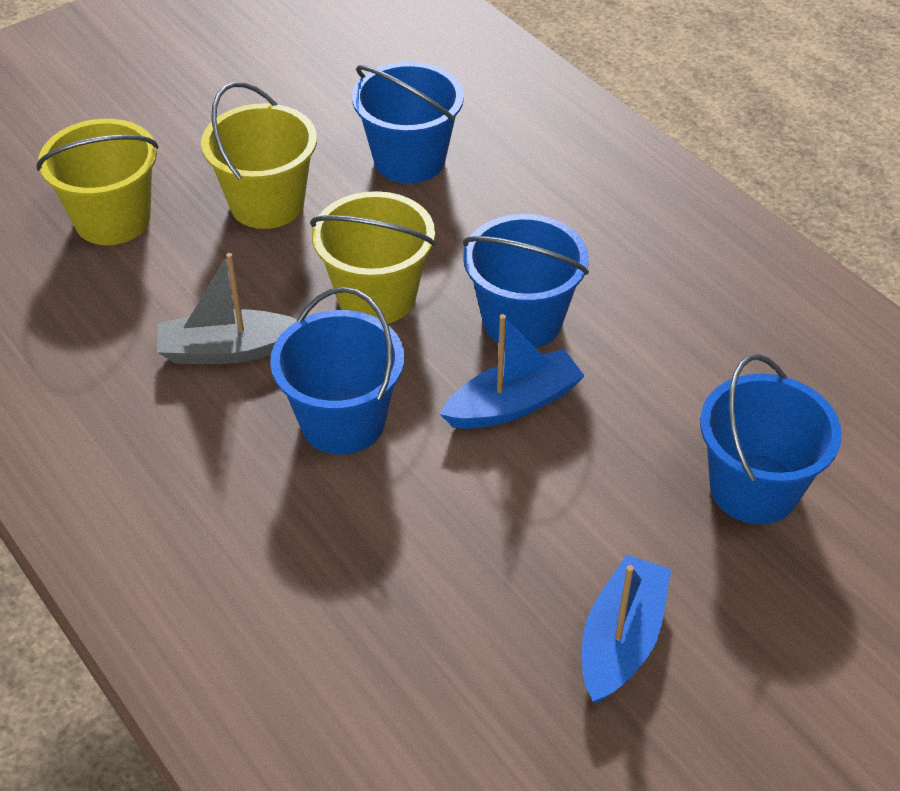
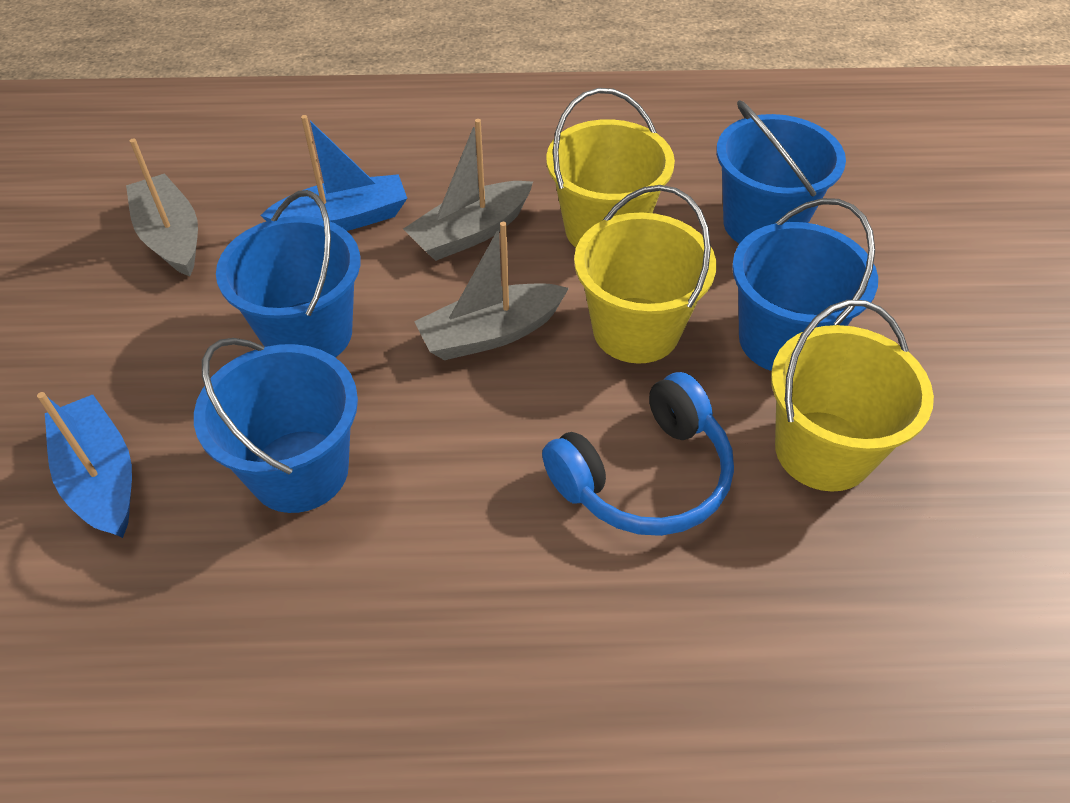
blue headphones: none = 0 -> [542,372,734,536] = 1
grey boat: [157,253,297,364] = 1 -> [126,138,198,276] [403,119,533,261] [414,222,569,360] = 3

